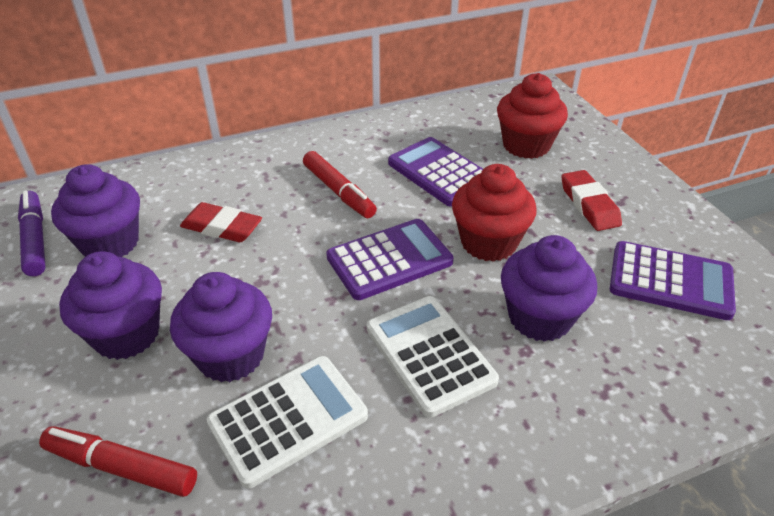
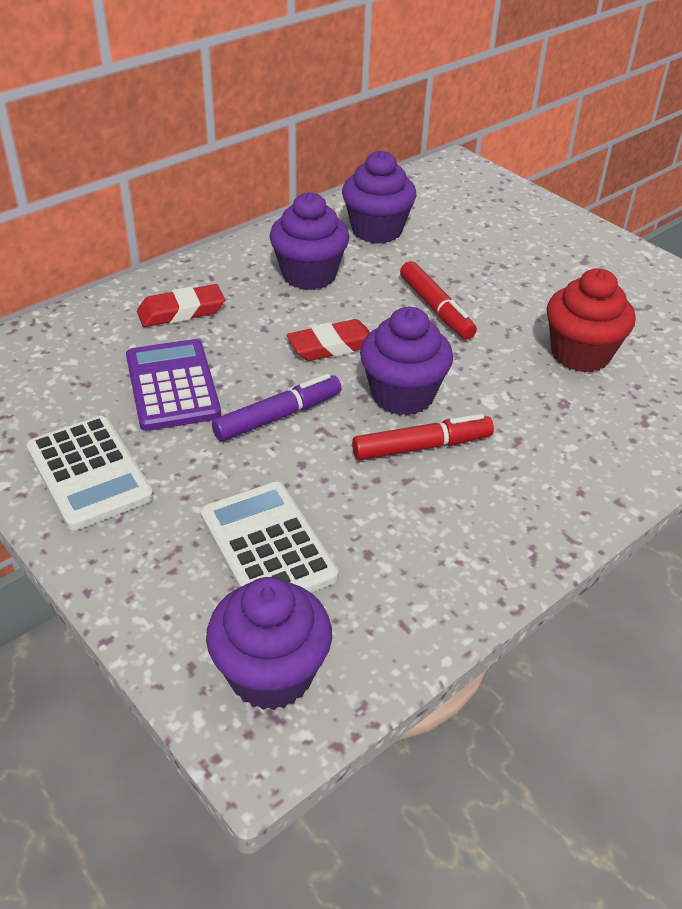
purple calculator: [326,219,454,300] [388,137,483,207] [610,241,736,320] = 3 -> [126,339,221,431] = 1
red cupcake: [452,164,537,262] [497,73,568,159] = 2 -> [547,268,636,373] = 1

